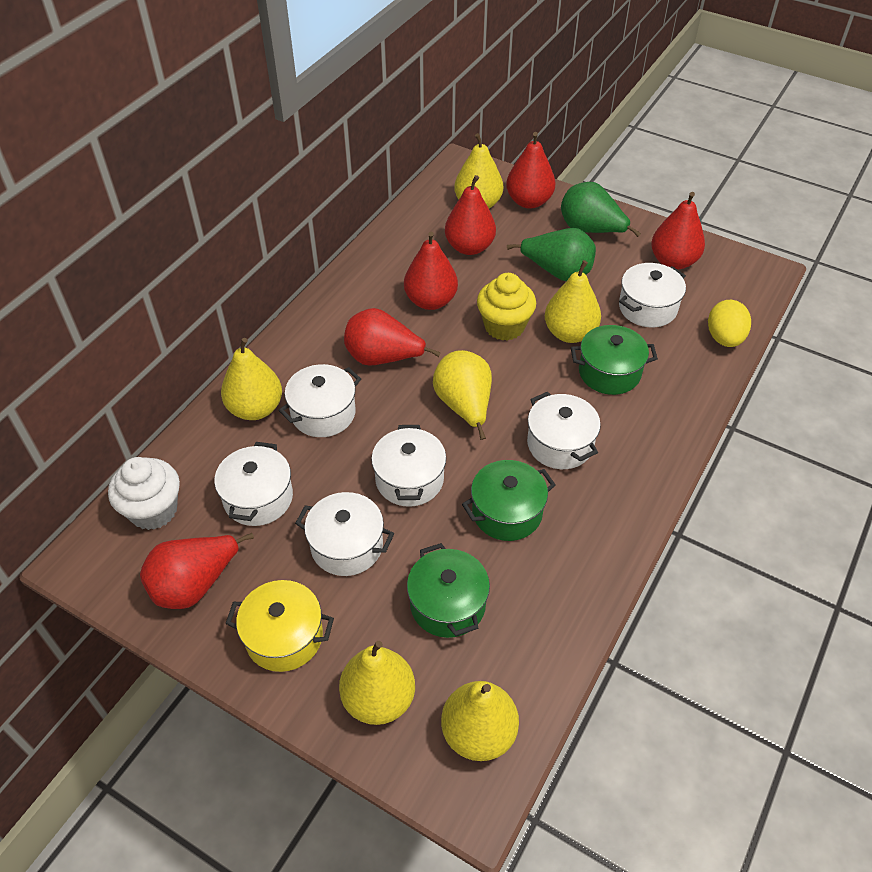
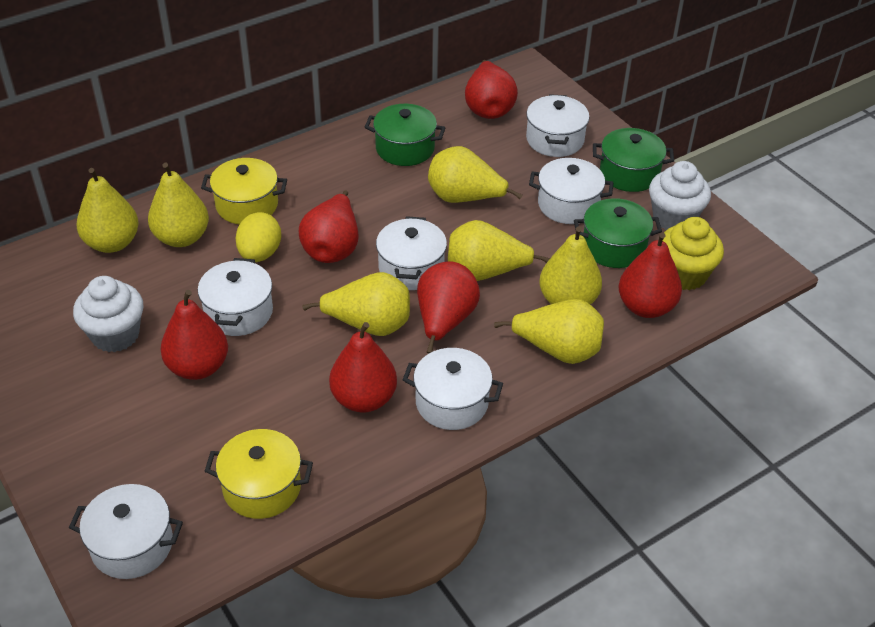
green pear: [507,228,596,281] [561,182,641,237] = 2 -> none = 0
white cupcake: [108,457,180,530] = 1 -> [73,276,143,352] [649,161,711,230] = 2
yellow pear: [221,338,282,420] [339,641,415,725] [433,350,492,440] [441,681,519,761] [454,133,503,209] [545,260,601,343] = 6 -> [76,168,139,253] [148,163,209,247] [302,272,410,336] [428,146,522,203] [448,220,550,281] [494,299,604,364] [539,226,602,305] = 7
yellow pot: [225,580,334,672] = 1 -> [201,158,287,224] [205,429,313,519] = 2

